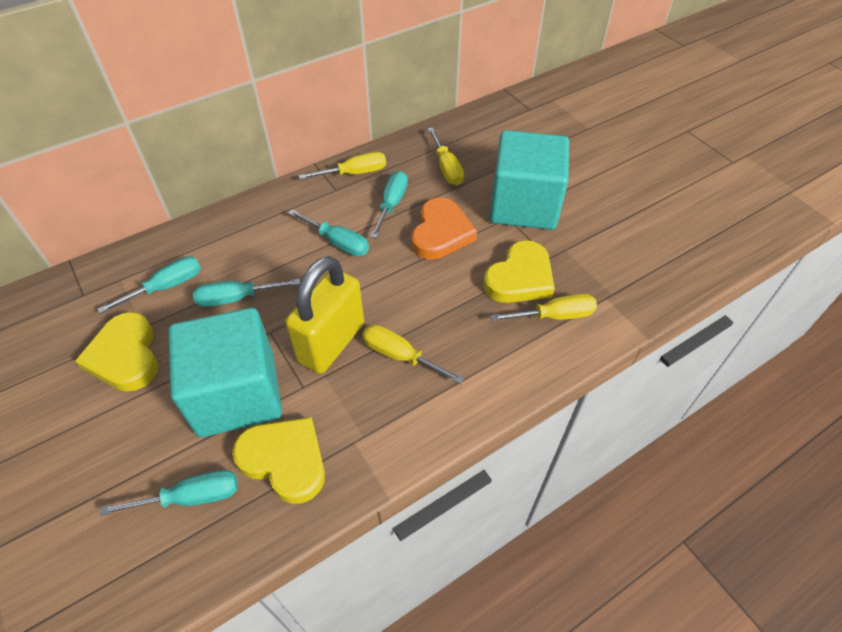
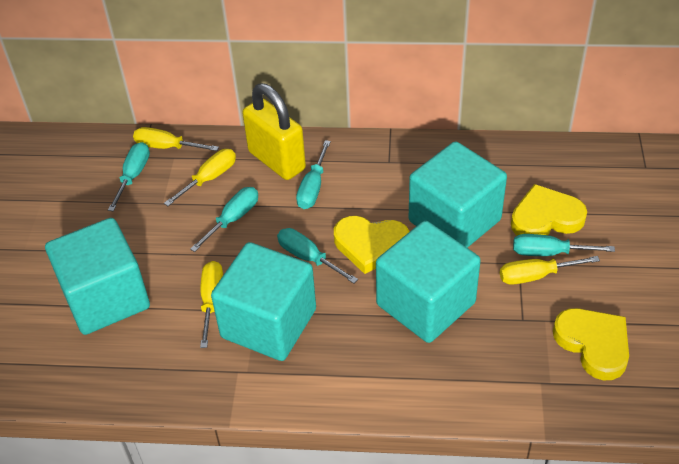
orange heart: [411,198,477,260] = 1 -> none = 0
turquoise cube: [168,308,282,437] [490,130,569,230] = 2 -> [45,218,150,335] [211,242,316,361] [376,221,481,343] [409,141,507,248] = 4

